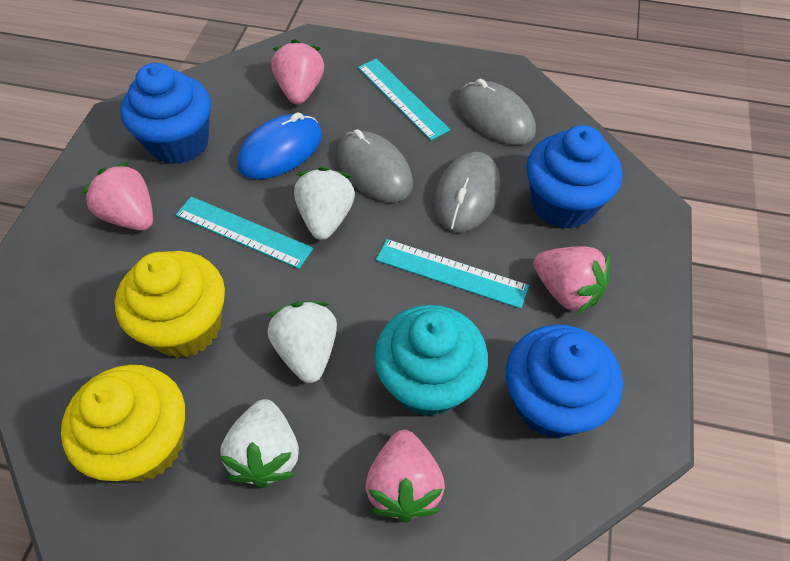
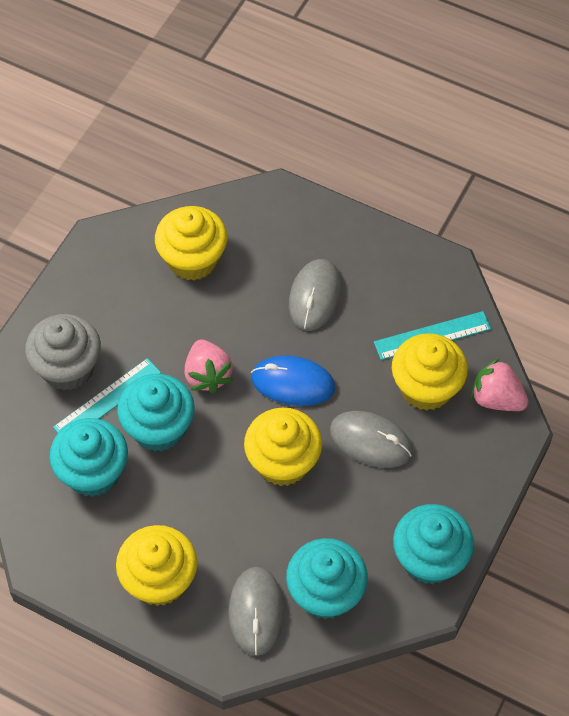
blue cupcake: [120,63,211,164] [506,324,623,438] [526,125,623,229] = 3 -> none = 0
grey cupcake: none = 0 -> [25,314,101,391] = 1
pink strawberry: [81,162,153,231] [271,39,324,105] [365,430,445,523] [533,246,610,314] = 4 -> [184,339,233,393] [471,358,528,411] = 2
turquoise cupcake: [374,305,488,417] = 1 -> [49,418,128,497] [117,374,195,451] [286,538,368,619] [393,504,474,585] = 4
turquoise ruler: [176,197,313,269] [358,58,450,141] [376,239,529,309] = 3 -> [53,358,161,433] [374,311,491,360] = 2
white strawberry: [219,399,299,488] [267,301,337,383] [294,167,355,240] = 3 -> none = 0
yellow cupcake: [61,365,185,482] [115,251,225,358] = 2 -> [116,525,197,606] [155,206,227,281] [244,408,322,486] [392,333,468,411] = 4

